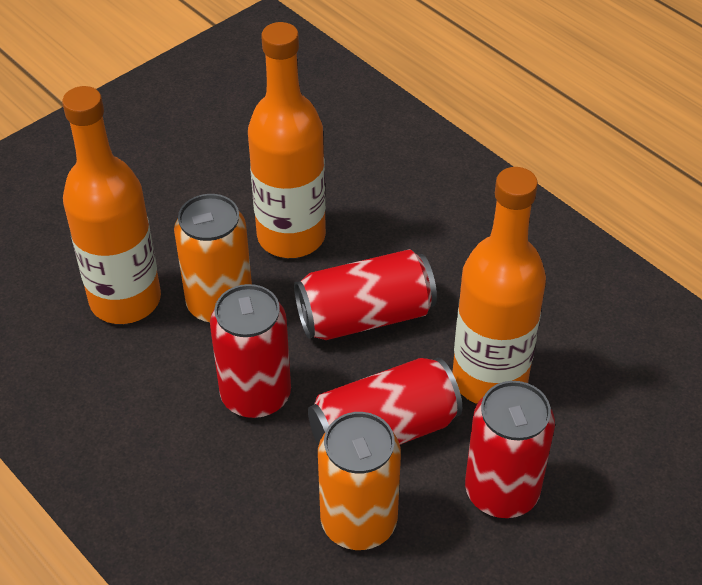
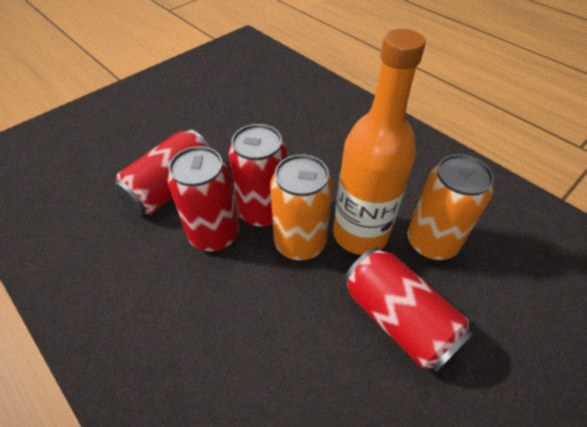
orange bottle: [62,86,161,324] [248,22,326,258] [452,167,546,404] = 3 -> [333,29,426,255] = 1

